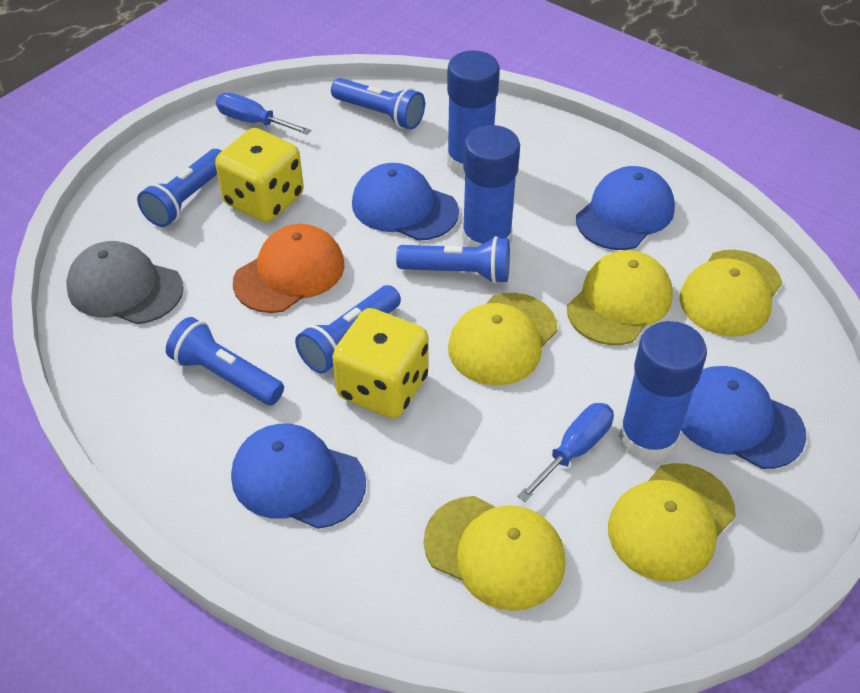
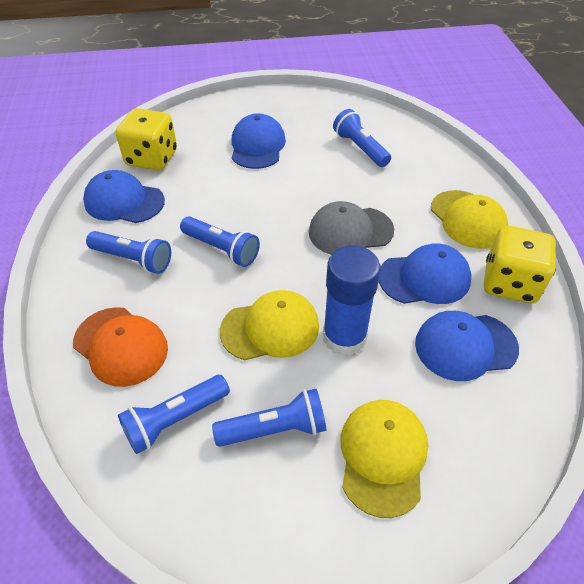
blue glue stick: [447,50,500,177] [462,125,520,247] [619,321,707,463] = 3 -> [323,246,381,356] = 1
blue screwdriver: [216,93,311,135] [517,403,614,502] = 2 -> none = 0
yellow cap: [424,496,565,611] [448,293,558,386] [567,250,673,345] [608,463,736,582] [680,250,782,337] = 5 -> [220,290,319,360] [341,400,428,518] [431,190,508,249] = 3

